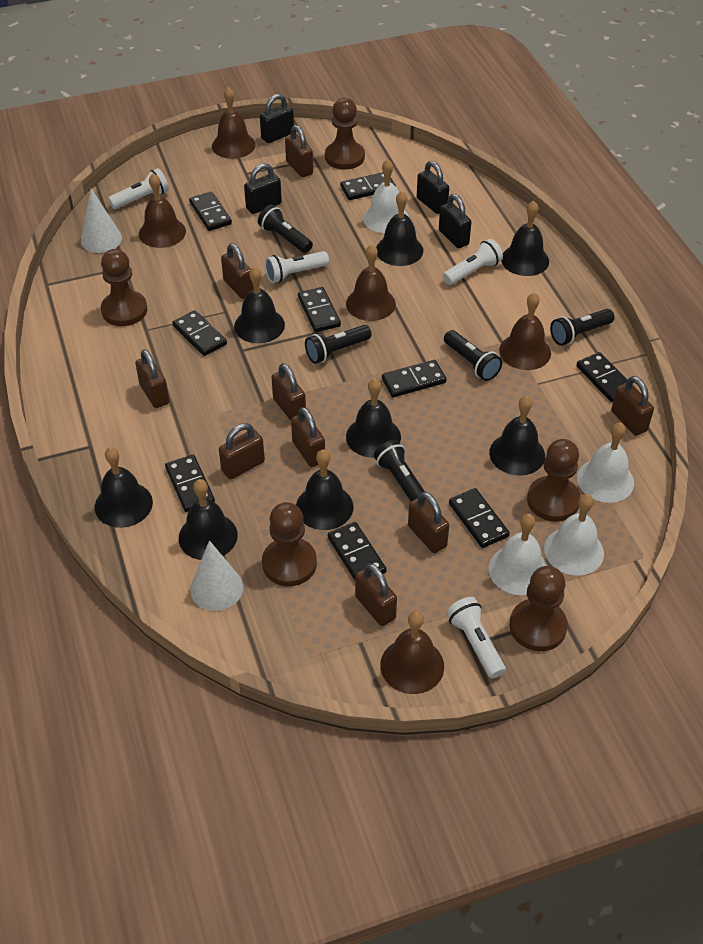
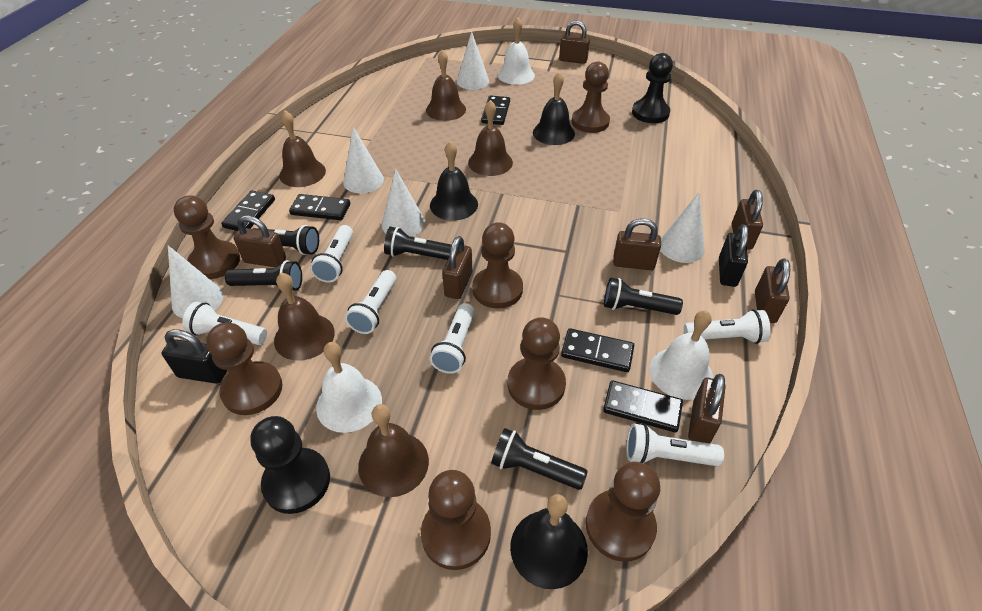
black bell: [95,447,153,528] [179,479,238,560] [234,266,285,343] [296,449,353,530] [346,378,401,458] [376,191,423,266] [489,396,545,476] [501,201,549,276] = 8 -> [430,141,478,221] [510,494,588,589] [533,72,575,145] = 3
black domino: [165,455,215,512] [172,310,227,356] [189,192,232,231] [298,287,341,332] [328,522,387,580] [340,172,396,200] [382,360,446,397] [449,488,510,548] [577,352,627,402] = 9 -> [221,191,275,231] [289,194,350,220] [481,95,510,125] [561,328,634,372] [603,380,683,432] = 5
black padlock: [244,163,282,214] [260,94,294,143] [417,161,449,214] [439,194,471,248] = 4 -> [162,329,227,384] [719,224,748,287] = 2
black pawn: none = 0 -> [250,416,330,514] [632,53,673,123] = 2
brown padlock: [135,349,169,408] [219,423,265,480] [221,243,254,299] [271,363,306,421] [285,125,313,177] [291,407,325,467] [355,563,397,626] [408,492,449,553] [611,376,654,436] = 9 -> [234,215,286,268] [442,236,472,299] [559,20,590,64] [613,218,661,270] [688,374,725,443] [732,190,763,250] [755,258,790,323] = 7
brown pawn: [101,249,147,326] [262,502,317,586] [325,98,365,170] [509,566,568,651] [527,439,581,522] = 5 -> [174,195,240,279] [206,323,283,415] [421,470,491,570] [472,222,523,309] [507,317,566,410] [572,62,610,133] [586,462,660,562] = 7
white bell: [363,159,409,233] [489,514,548,595] [544,494,604,576] [577,422,634,503] = 4 -> [316,342,382,433] [498,18,535,85] [649,310,713,400] = 3
white cone: [81,189,122,253] [190,540,243,611] = 2 -> [168,245,223,318] [343,127,384,193] [382,169,425,237] [456,31,489,90] [660,192,705,263] = 5
white flashlight: [108,168,169,209] [265,251,329,283] [443,239,503,285] [446,597,506,679] = 4 -> [182,302,267,345] [310,225,353,282] [345,270,396,334] [430,303,475,374] [626,423,724,466] [684,309,771,344] = 6

